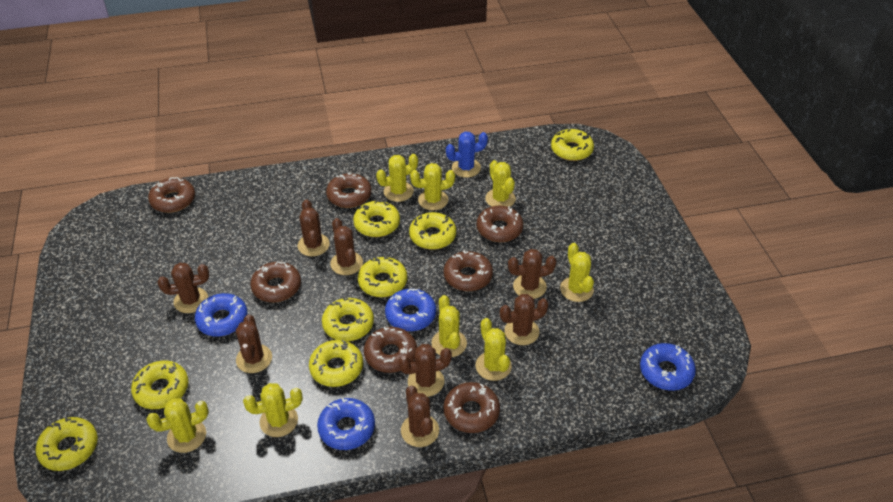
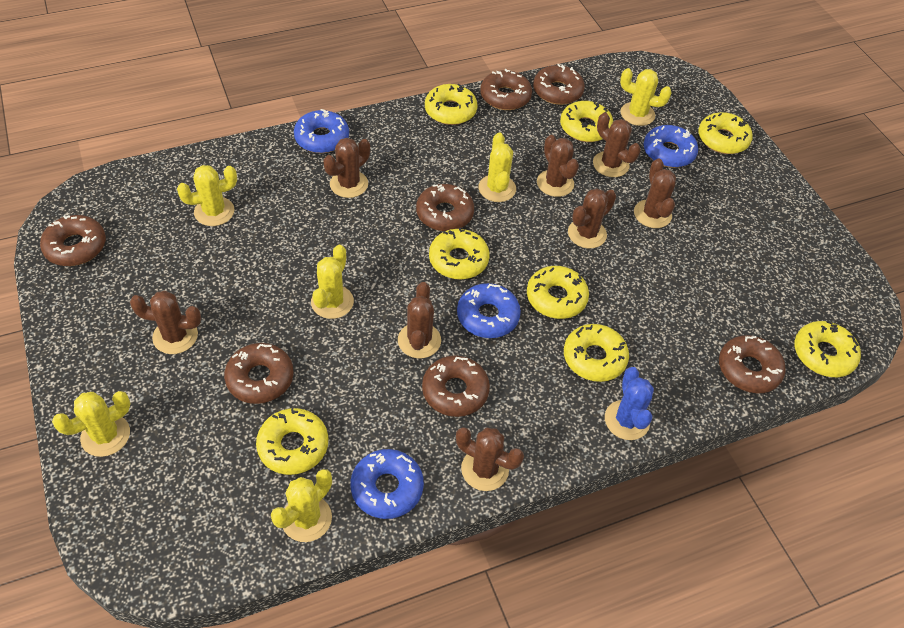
yellow cactus: [146,398,209,453] [243,383,303,437] [376,154,418,202] [410,163,455,211] [431,295,467,357] [476,318,512,381] [485,160,516,207] [560,243,594,302] = 8 -> [52,391,130,457] [177,165,237,226] [271,469,332,542] [311,245,354,319] [478,133,516,202] [620,68,672,126] = 6

